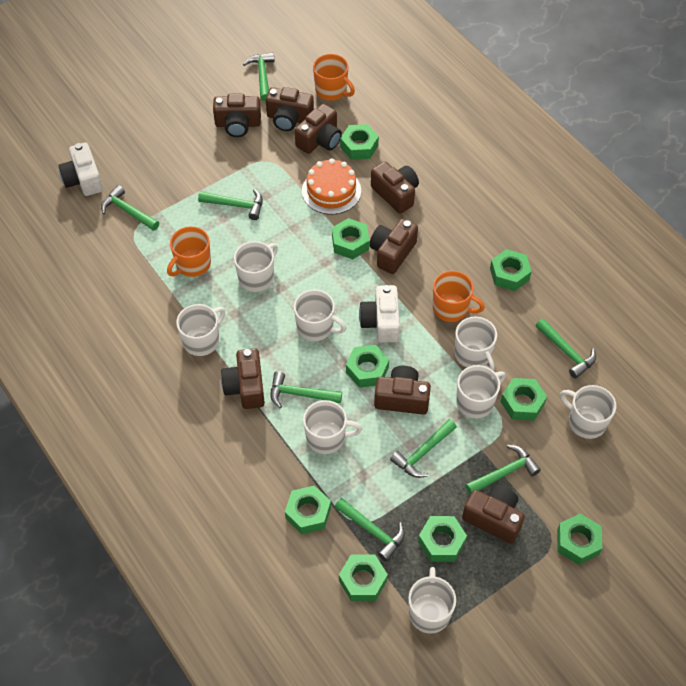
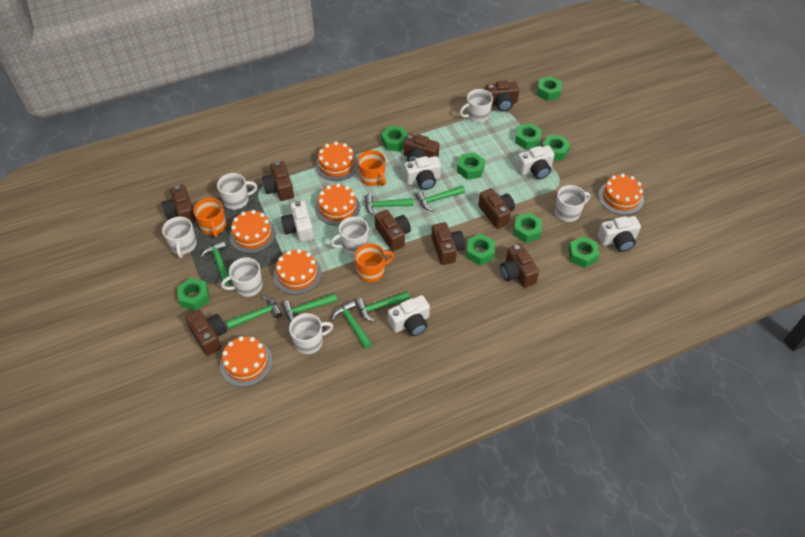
brown camera: [213,93,261,137] [221,348,265,409] [266,87,314,131] [295,104,342,154] [369,219,418,274] [371,161,419,214] [374,366,431,415] [462,485,525,544] = 8 -> [162,185,196,223] [185,310,227,356] [262,161,294,201] [375,210,411,251] [403,134,439,162] [431,222,465,265] [478,188,515,229] [485,80,519,112] [500,244,539,288] = 9
green hammer: [101,185,159,231] [198,189,263,220] [243,52,275,101] [271,371,342,408] [335,498,405,562] [390,419,457,478] [465,445,541,494] [535,318,596,379] = 8 -> [200,240,232,285] [226,296,282,329] [282,293,337,321] [332,300,372,348] [355,291,411,322] [365,194,414,216] [416,185,465,211] = 7
orange cake: [302,158,361,215] = 1 -> [220,336,273,387] [229,210,276,253] [273,249,322,295] [315,141,358,181] [315,183,360,226] [598,173,644,215] = 6
white camera: [58,142,103,196] [359,285,400,343] = 2 -> [281,200,314,242] [388,295,430,336] [404,156,441,190] [516,145,555,179] [598,216,641,252] = 5
white mug: [176,304,225,356] [234,241,278,292] [294,289,346,341] [303,400,362,454] [408,567,456,633] [455,316,497,371] [456,365,506,418] [560,385,616,439] = 8 -> [162,217,197,258] [217,173,257,210] [221,257,263,297] [289,313,333,354] [330,217,368,255] [459,89,493,123] [555,185,590,222] = 7

